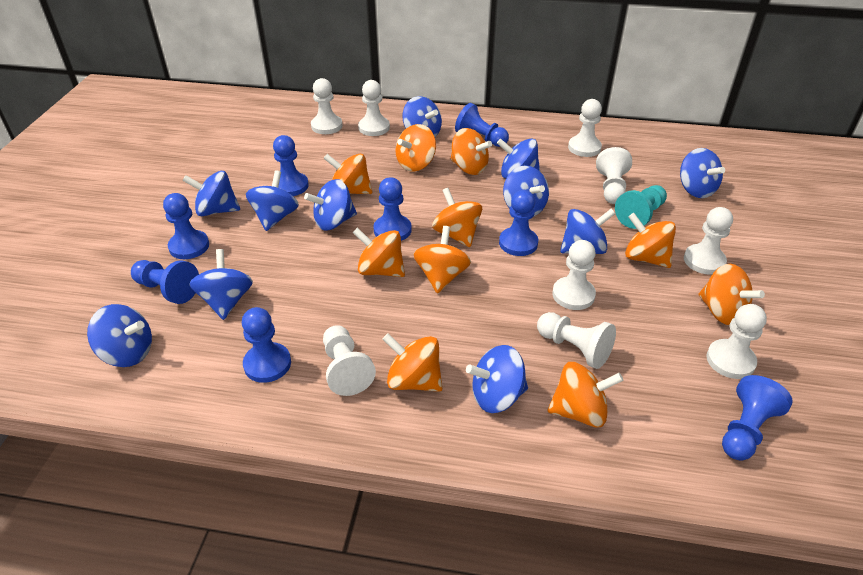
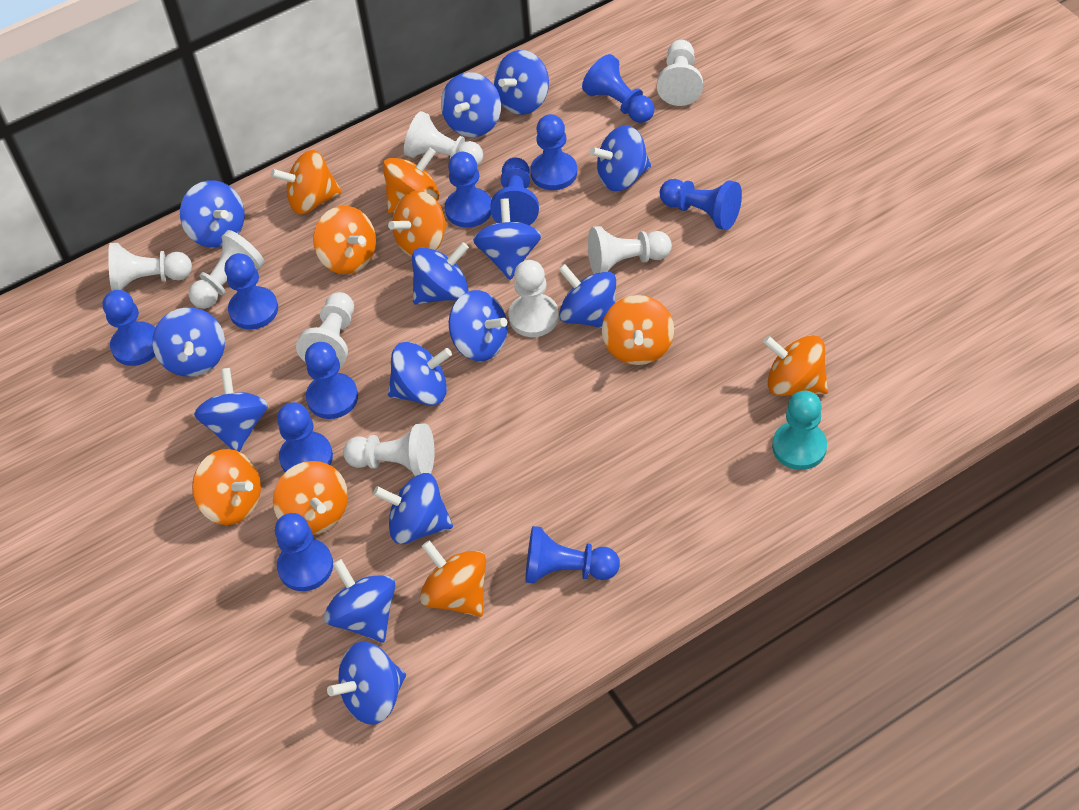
blue pawn: [131,260,199,304] [163,193,209,259] [242,307,291,383] [273,135,309,196] [373,177,412,241] [455,103,509,147] [499,190,538,256] [722,375,793,461] = 8 -> [103,290,156,366] [225,253,278,330] [275,513,333,591] [277,402,333,472] [305,342,358,419] [445,152,491,228] [490,158,539,225] [525,526,620,584] [530,114,577,190] [582,54,655,123] [660,179,742,230] = 11
blue spinning top: [87,304,152,367] [182,171,240,216] [189,249,253,320] [246,170,299,231] [304,179,357,231] [402,96,442,137] [466,345,528,413] [497,138,540,179] [503,165,549,217] [560,209,615,254] [680,148,725,198] = 11 -> [152,307,225,377] [180,180,245,247] [194,368,268,452] [324,559,396,642] [327,642,406,725] [373,473,453,544] [388,342,452,406] [412,242,469,304] [441,72,501,137] [449,290,507,361] [473,198,541,280] [494,50,549,115] [558,264,616,328] [590,125,651,191] = 14
orange spinning top: [323,154,372,194] [353,228,405,277] [383,333,442,392] [396,124,436,172] [414,226,471,294] [432,188,482,247] [450,128,492,175] [548,362,623,428] [625,213,676,268] [698,264,765,325] = 10 -> [192,449,261,525] [271,150,342,215] [273,461,348,535] [313,206,376,274] [383,147,439,213] [388,191,447,257] [420,540,486,617] [602,295,674,365] [763,335,828,396] = 9
white pawn: [311,78,343,134] [323,325,376,396] [358,80,390,136] [537,312,616,369] [552,240,596,310] [568,99,602,157] [596,147,632,204] [684,207,733,275] [706,304,767,379] = 9 -> [108,243,192,291] [189,230,265,309] [296,292,354,367] [343,424,435,476] [404,111,483,166] [508,260,559,337] [588,226,672,274] [657,40,703,106] = 8

